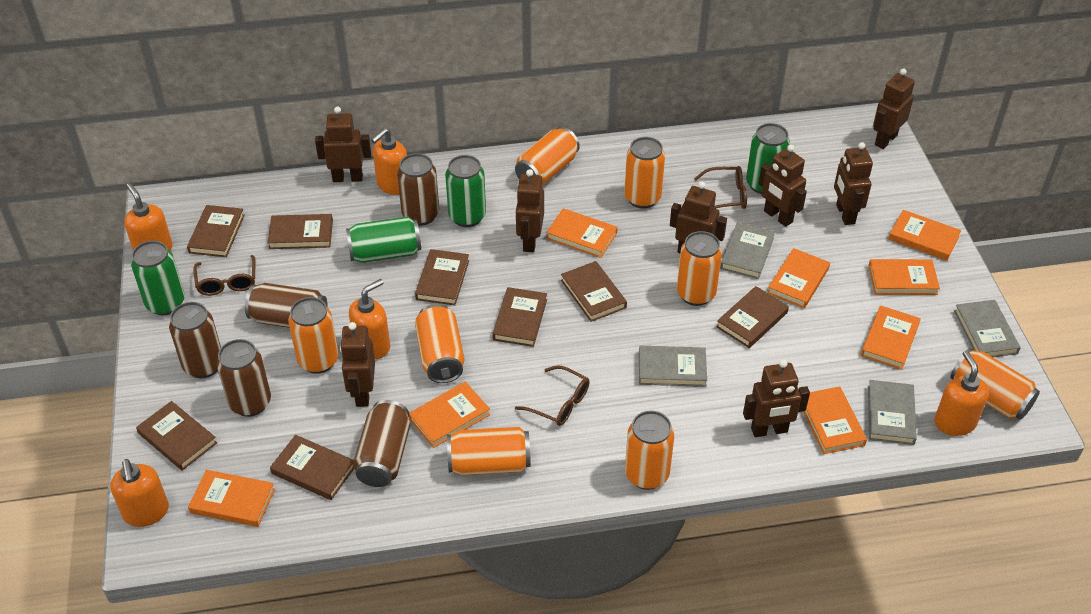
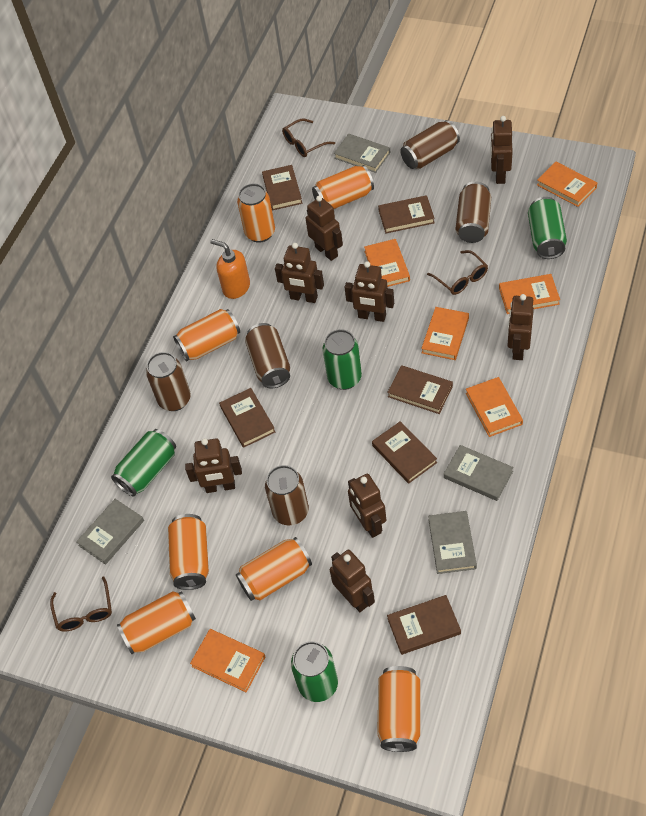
brown book: [136,401,217,471] [187,205,245,257] [268,214,333,249] [270,435,354,500] [415,249,469,305] [493,287,547,347] [561,261,627,322] [716,286,789,348] = 8 -> [219,388,275,448] [262,165,302,211] [372,421,437,484] [378,195,435,233] [387,365,453,414] [387,595,461,655] = 6
orange book: [188,470,275,527] [409,381,490,448] [546,208,618,258] [767,248,830,308] [803,386,867,454] [861,306,921,370] [868,259,940,295] [889,210,961,261] = 8 -> [190,629,265,692] [364,239,410,287] [421,307,469,360] [466,377,523,437] [499,274,560,314] [537,162,597,207] = 6
orange can: [288,297,339,374] [415,304,465,383] [447,427,531,476] [515,127,580,185] [624,137,665,209] [625,410,674,490] [677,231,722,306] [950,348,1040,420] = 8 -> [117,591,196,654] [168,514,209,590] [173,309,240,361] [236,537,312,601] [237,184,275,243] [312,165,374,209] [377,666,420,752] = 7
orange soap dispenser: [110,459,169,527] [124,183,172,251] [349,279,390,359] [371,128,407,195] [934,351,989,436] = 5 -> [210,239,250,299] = 1

